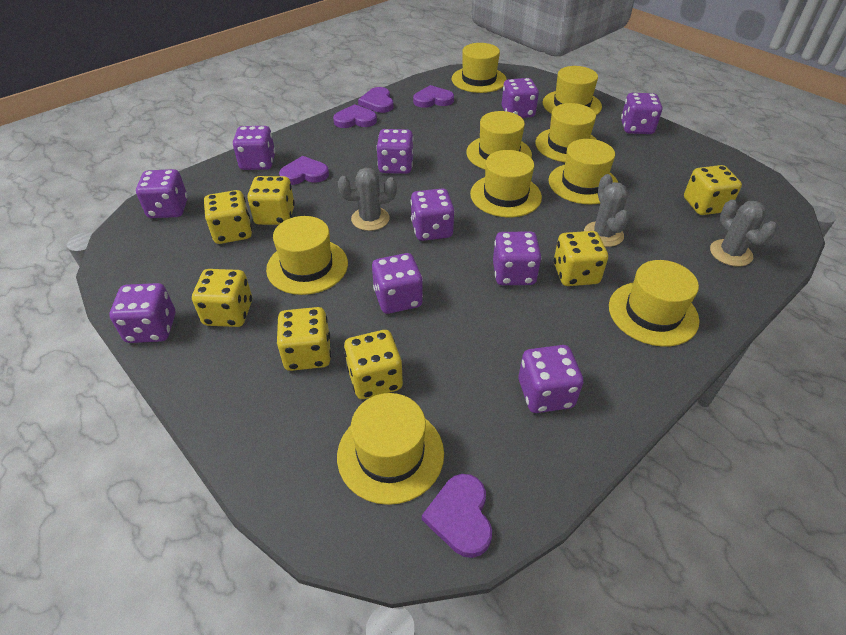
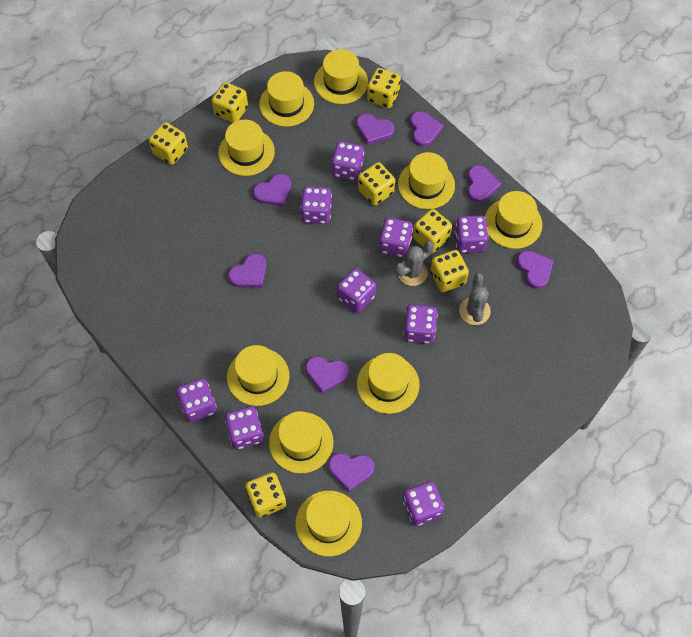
grey cactus: [338,168,397,231] [584,174,629,247] [710,200,777,267] = 3 -> [395,241,434,286] [459,273,491,325] = 2
purple dice: [109,283,175,343] [136,169,188,218] [233,126,275,170] [372,253,423,314] [376,129,413,174] [411,188,455,241] [493,231,542,285] [502,78,539,118] [519,345,583,413] [621,93,662,134] = 10 -> [176,378,217,422] [225,406,264,449] [300,186,332,224] [331,141,364,181] [337,268,376,313] [379,217,413,258] [403,304,438,344] [403,481,444,526] [455,215,488,253] = 9
purple heart: [279,156,329,185] [333,104,377,128] [358,87,393,113] [413,85,454,108] [422,474,492,558] = 5 -> [228,253,267,288] [253,174,291,206] [305,356,349,393] [328,453,374,492] [356,113,395,145] [410,111,444,147] [467,165,501,203] [516,250,554,289] = 8

